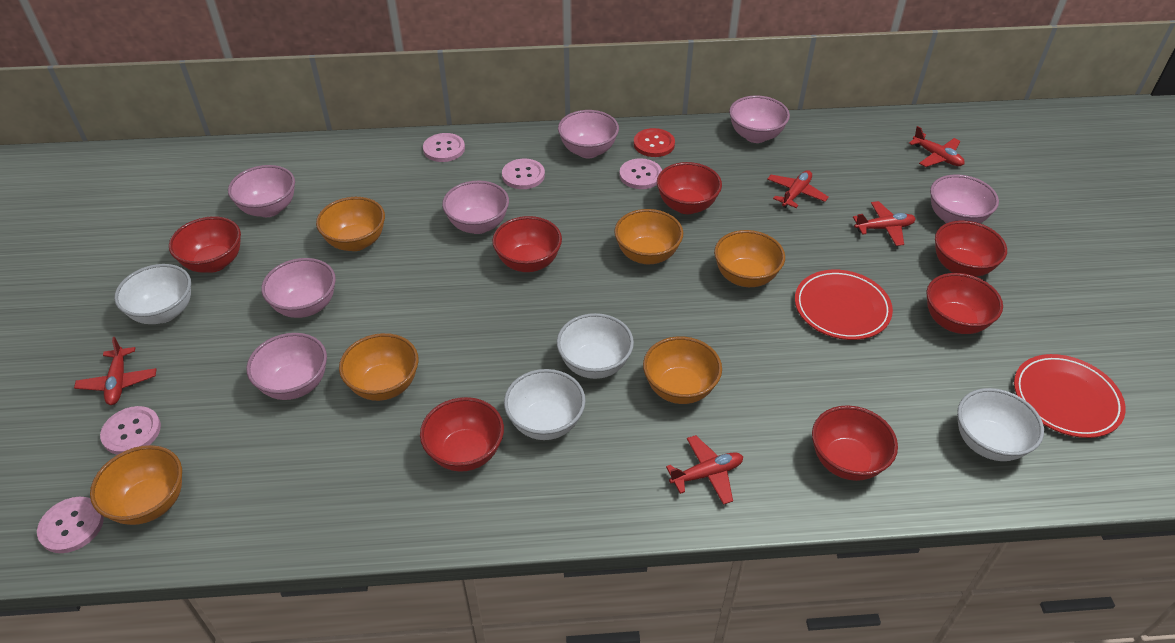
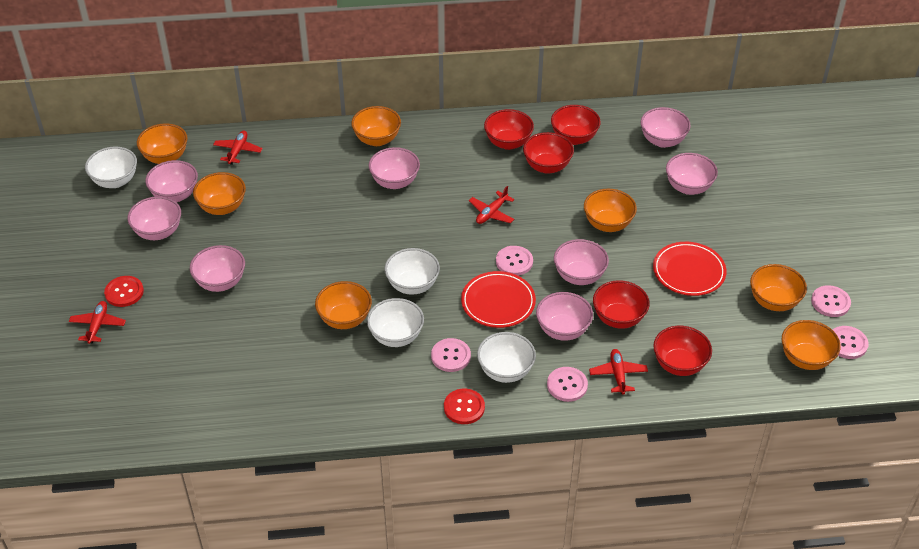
orange bowl: [90,445,182,525] [316,197,385,251] [339,333,419,401] [614,209,683,264] [643,336,722,404] [714,230,785,287] = 6 -> [137,124,188,164] [193,172,246,215] [315,281,372,329] [351,106,401,146] [584,189,637,232] [750,264,807,311] [782,320,841,370] = 7
pink bowl: [228,165,295,217] [246,333,327,400] [261,258,336,318] [442,181,509,234] [558,110,619,158] [729,96,790,143] [930,175,999,223] = 7 -> [128,196,181,240] [145,160,198,202] [190,245,245,292] [369,147,420,189] [536,292,593,341] [554,239,609,285] [641,107,691,148] [666,153,718,195] = 8
red bowl: [169,216,241,273] [420,397,504,472] [492,216,562,272] [657,162,722,214] [812,405,898,481] [926,273,1003,334] [935,220,1007,277] = 7 -> [484,109,534,150] [523,132,574,174] [551,105,601,145] [593,280,650,329] [653,326,712,376] = 5
red button: [634,128,675,157] = 1 -> [104,276,144,307] [444,388,485,424] = 2
red plane: [74,337,156,405] [666,435,743,505] [767,170,829,208] [853,201,916,246] [909,126,965,167] = 5 -> [69,301,126,344] [213,131,262,165] [469,186,514,224] [589,349,648,395] = 4

